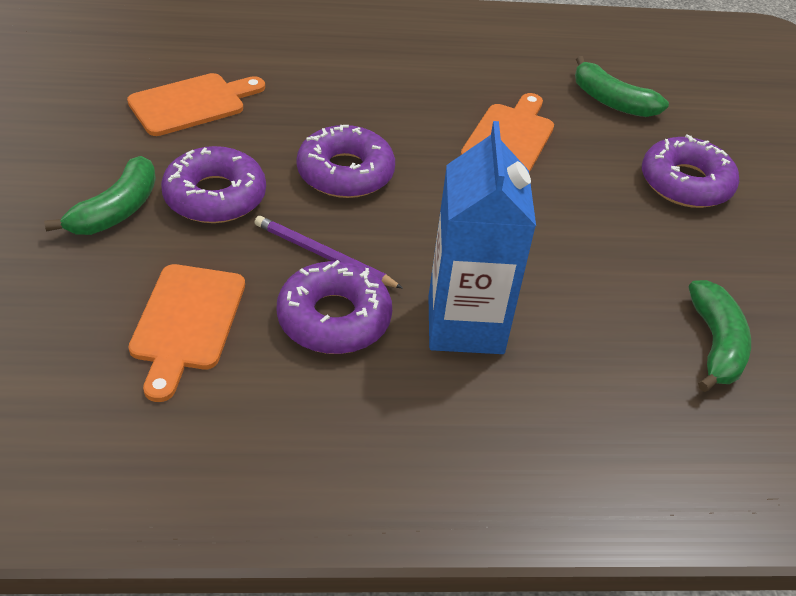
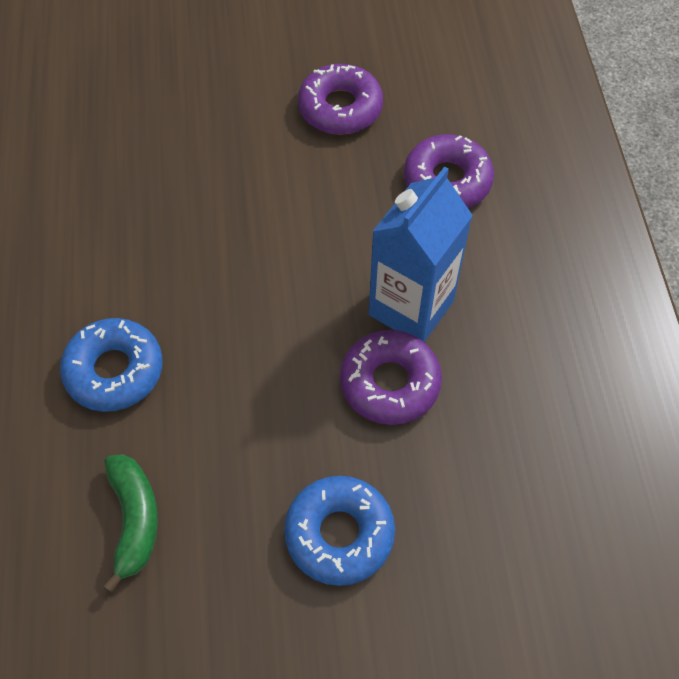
blue donut: none = 0 -> [60,318,163,412] [284,476,395,586] = 2
green banana: [44,156,156,235] [575,56,669,117] [689,280,751,392] = 3 -> [103,454,158,593] = 1
orange cutting board: [127,73,265,136] [128,264,245,402] [461,93,554,173] = 3 -> none = 0
purple donut: [161,146,266,223] [276,260,392,354] [296,125,395,198] [642,134,739,208] = 4 -> [298,64,383,134] [340,330,442,425] [404,134,494,208] = 3
purple pencil: [255,216,403,289] = 1 -> none = 0

